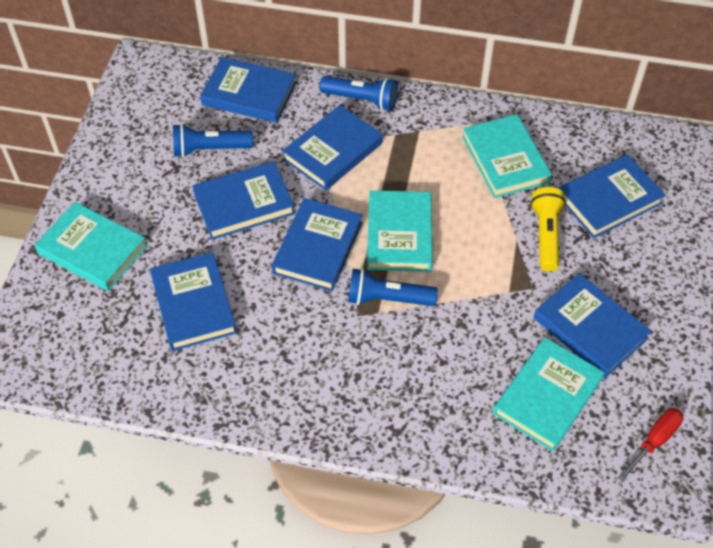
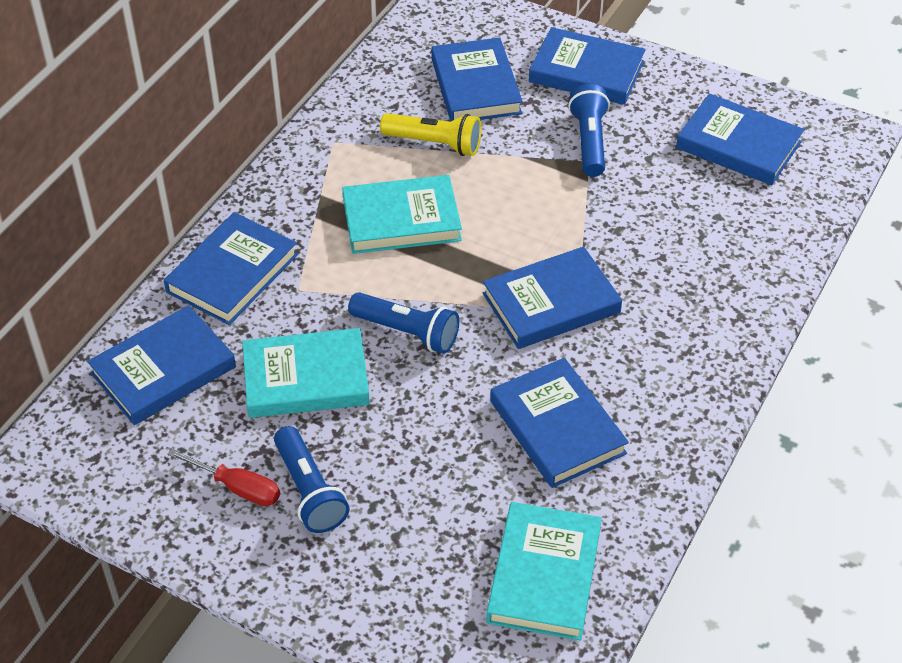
turquoise book: [34,202,147,291] [367,190,432,272] [462,114,552,198] [493,337,605,452] = 4 -> [242,328,370,418] [342,175,462,254] [486,502,602,640] = 3

